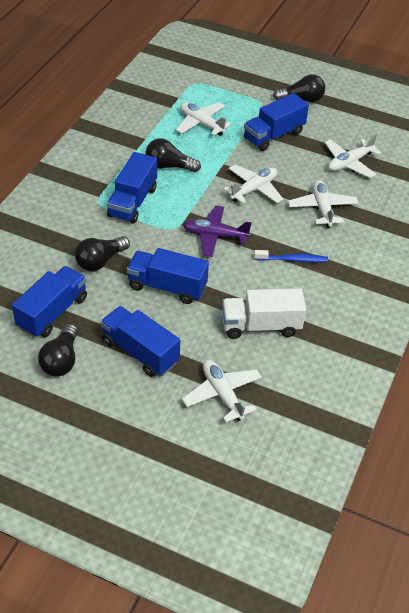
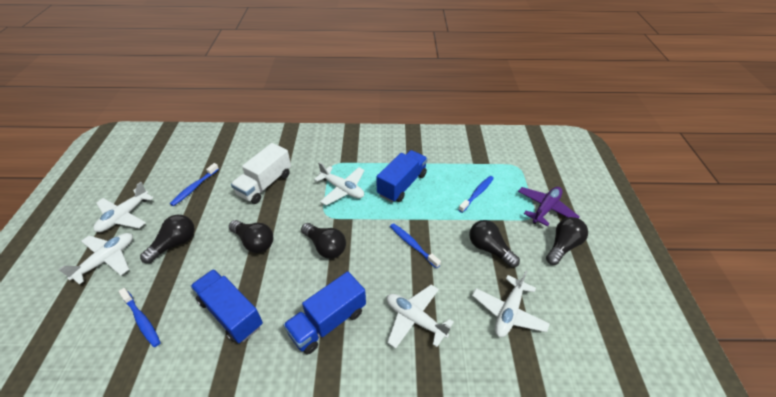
black light bulb: [38,324,78,377] [75,236,130,271] [146,138,201,172] [273,74,325,102] = 4 -> [140,215,195,263] [229,220,273,253] [301,223,346,259] [469,220,520,268] [546,217,588,265] = 5
blue toothbrush: [254,250,328,263] = 1 -> [118,288,161,347] [170,163,219,206] [390,223,441,269] [458,176,494,213] = 4
blue truck: [12,266,87,338] [101,306,180,377] [107,152,157,223] [127,248,209,304] [244,93,309,151] = 5 -> [190,269,263,343] [283,271,366,354] [377,150,428,202] = 3

